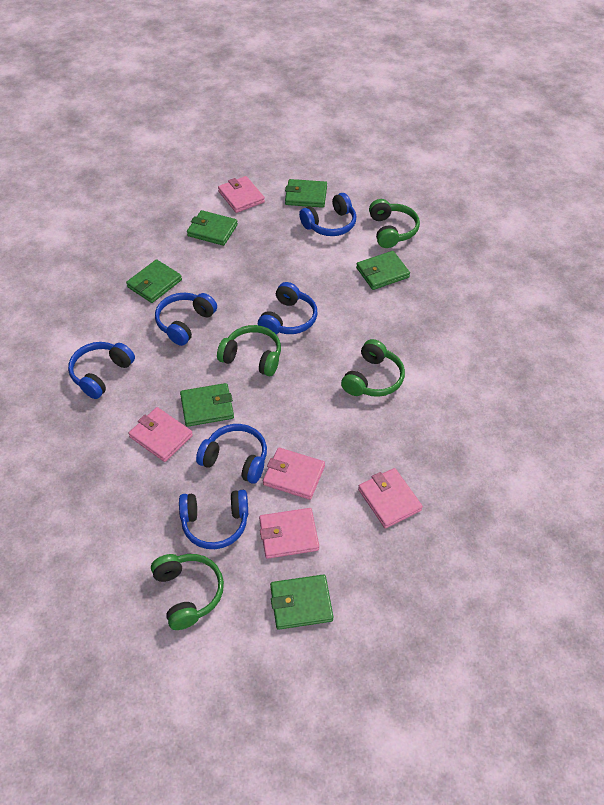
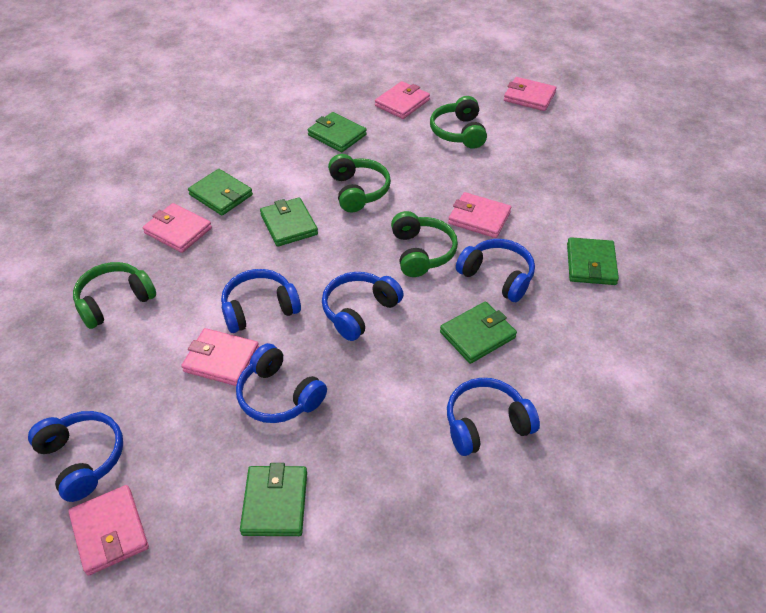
pink wallet: [129,407,193,462] [218,176,265,213] [259,508,319,559] [263,447,325,500] [358,468,423,529] = 5 -> [68,485,149,576] [143,203,212,253] [181,328,259,386] [375,81,430,119] [448,192,511,238] [504,77,556,111] = 6

